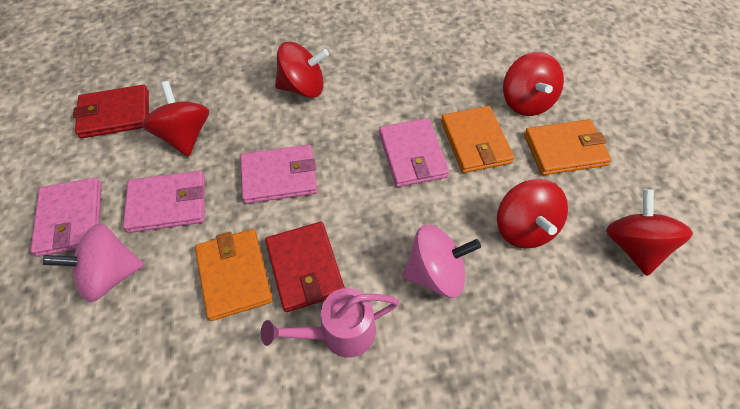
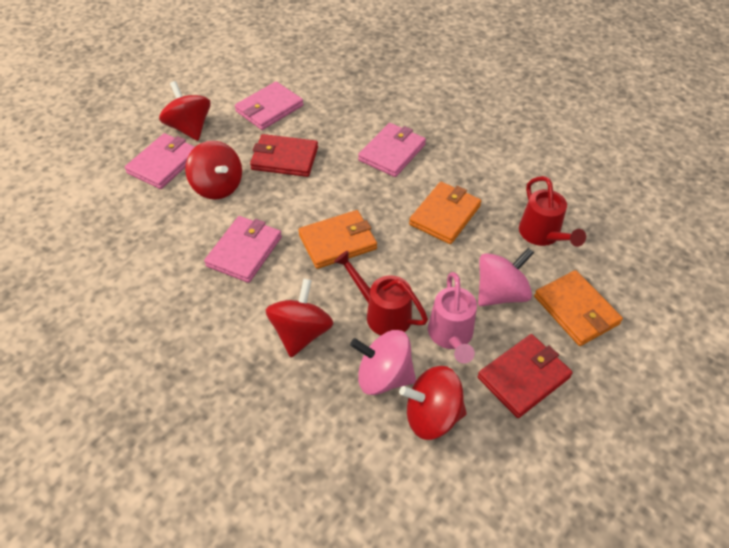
red spinning top: [142,81,209,157] [275,42,329,98] [497,179,568,248] [503,52,564,116] [606,189,693,276] = 5 -> [159,81,211,141] [185,141,242,200] [266,279,334,357] [399,366,467,440] = 4
red watering can: none = 0 -> [334,251,428,335] [519,176,586,247] = 2

